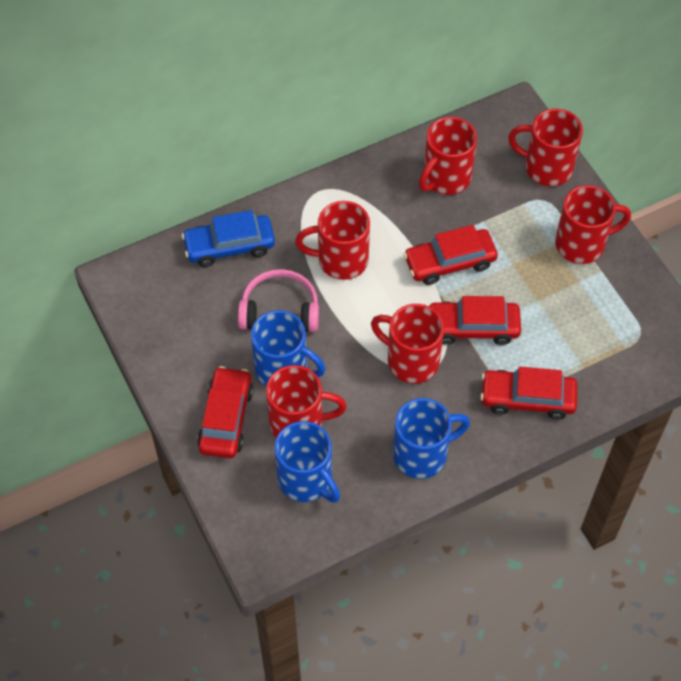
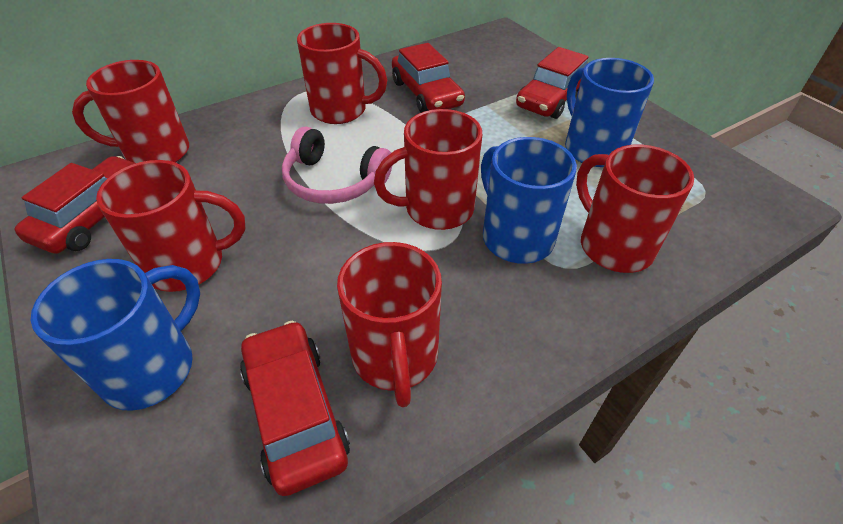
blue car: [182,210,275,267] = 1 -> none = 0

